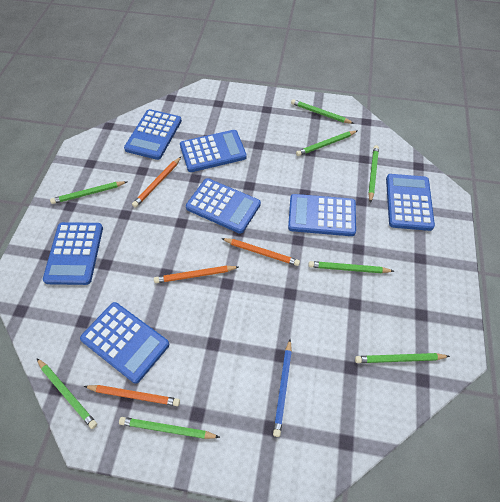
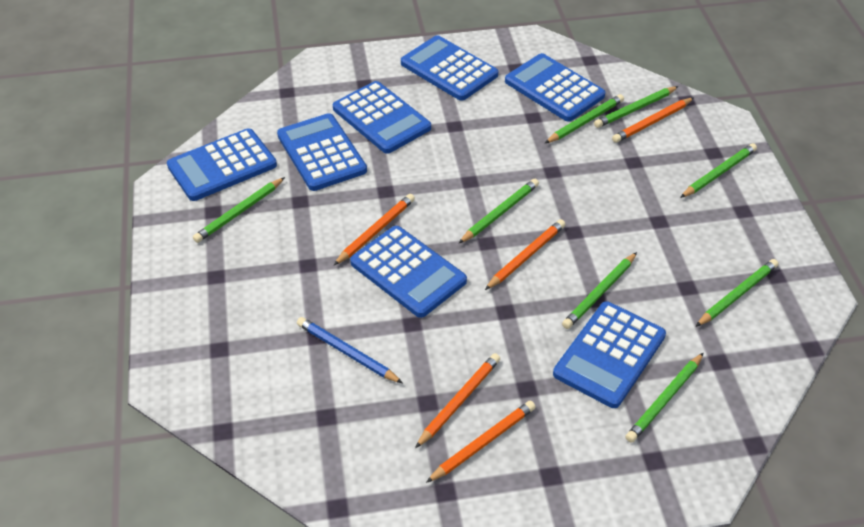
orange pencil: [84,385,180,406] [132,157,181,208] [154,266,238,283] [221,238,300,266] = 4 -> [334,194,415,265] [415,353,500,448] [426,401,535,483] [485,219,565,290] [612,98,694,143] = 5

